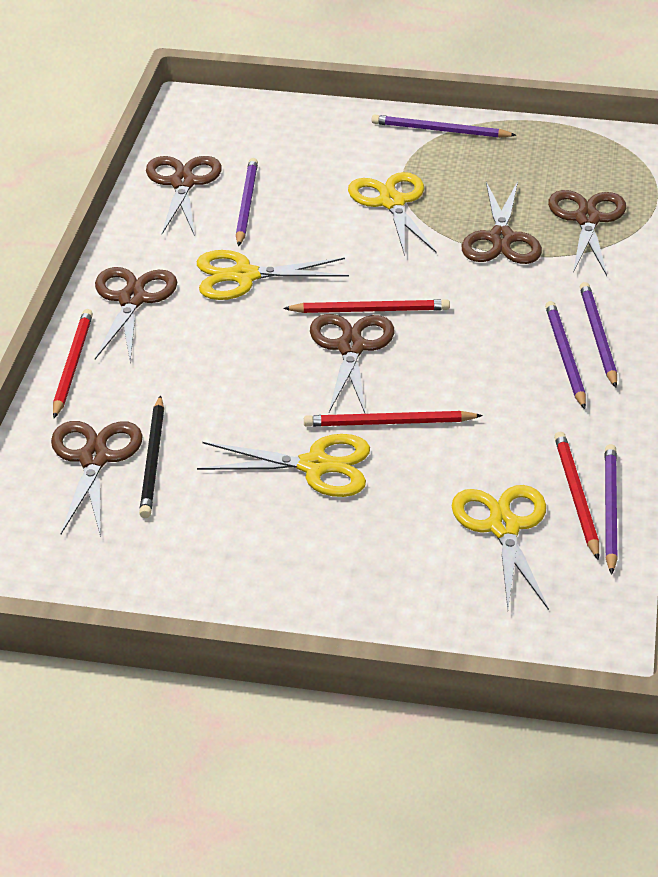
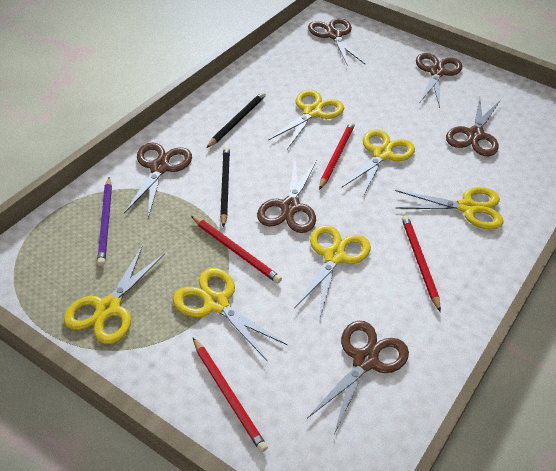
black pencil: [139,395,164,518] = 1 -> [206,92,266,148] [220,146,230,228] = 2
purple pencil: [236,158,258,246] [372,114,516,138] [545,301,586,409] [580,282,617,388] [605,444,618,575] = 5 -> [97,177,112,266] = 1
yellow scissors: [197,250,349,300] [197,434,370,497] [348,172,437,256] [451,485,549,610] = 4 -> [64,245,165,344] [173,268,288,362] [268,90,344,149] [294,225,371,317] [342,129,415,198] [395,187,504,230] = 6

